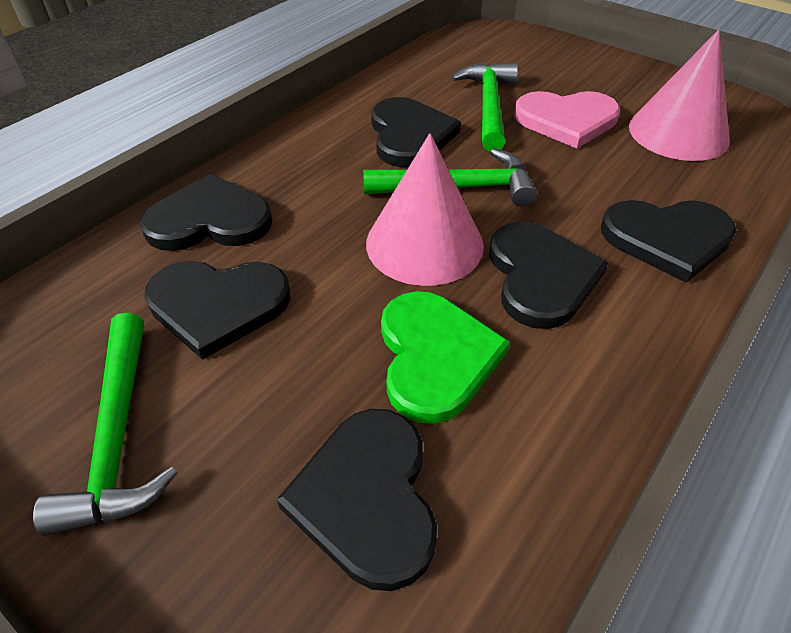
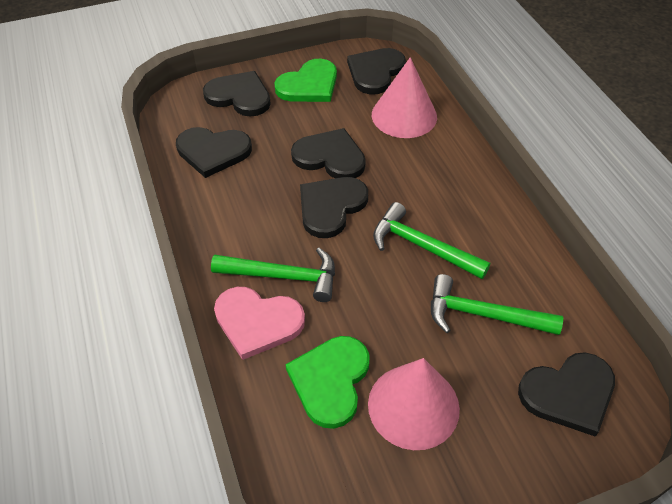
green heart: [381,291,510,424] = 1 -> [274,59,337,102] [285,336,370,429] = 2

